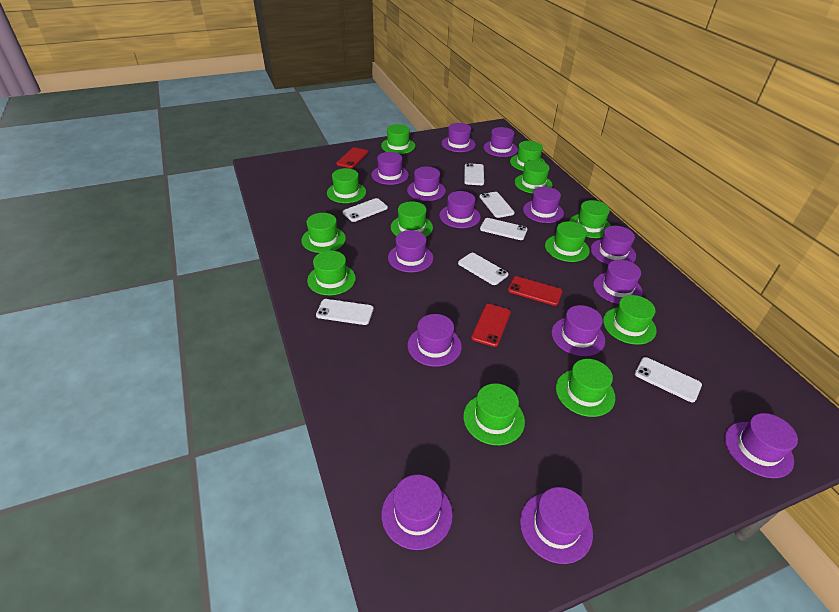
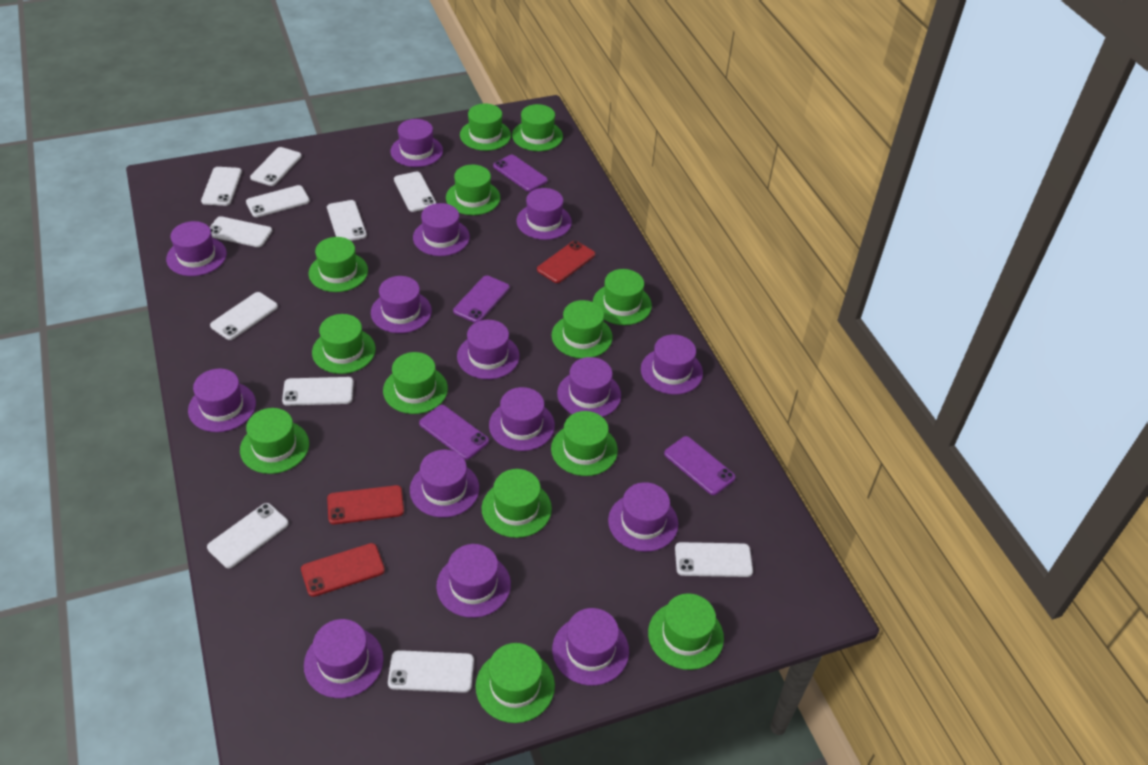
green hat: [301,213,346,253] [307,251,356,295] [327,168,366,203] [381,124,415,154] [391,201,433,237] [463,383,525,445] [510,141,545,171] [515,160,552,193] [545,221,590,262] [556,359,615,417] [569,200,611,238] [603,295,657,345] = 12 -> [240,408,309,474] [309,237,368,292] [312,314,376,374] [383,352,448,414] [446,165,500,215] [460,104,511,151] [476,643,555,723] [482,469,552,538] [512,104,563,151] [551,411,618,476] [552,300,613,358] [593,269,652,325] [648,593,724,670] = 13
purple hat: [371,152,409,185] [381,475,453,550] [388,230,433,272] [407,167,446,201] [408,314,462,367] [439,191,481,228] [442,123,475,152] [484,127,518,157] [520,487,593,564] [523,187,564,223] [552,305,605,356] [591,226,636,264] [593,260,643,304] [725,413,798,478] = 14 -> [166,221,227,276] [188,368,256,432] [304,619,384,698] [371,276,432,333] [391,119,443,167] [410,450,479,518] [413,203,470,256] [436,544,511,618] [457,320,520,379] [489,387,555,451] [516,188,572,240] [552,608,629,685] [557,357,621,417] [608,482,678,552] [641,335,703,395] = 15
purple phone: none = 0 -> [419,405,489,460] [453,276,510,323] [493,154,548,192] [664,436,736,495] = 4
white phone: [316,299,374,325] [342,198,388,222] [458,253,508,285] [464,163,484,185] [480,192,515,218] [480,218,528,240] [635,357,702,402] = 7 -> [201,167,242,206] [207,503,289,568] [209,216,272,247] [210,292,278,340] [246,185,310,217] [250,147,302,186] [282,377,354,406] [327,200,367,241] [388,650,474,693] [394,172,436,212] [675,542,753,577] = 11

